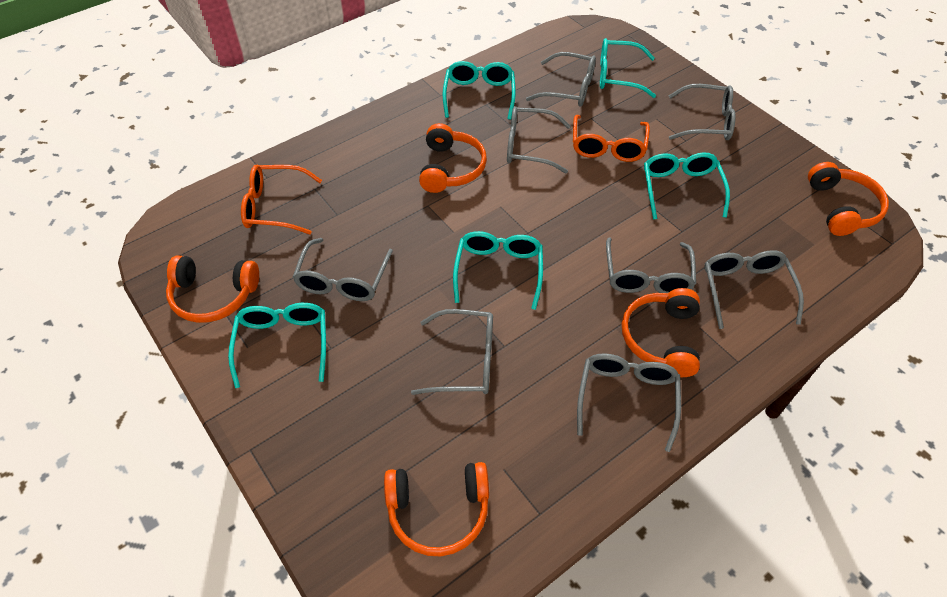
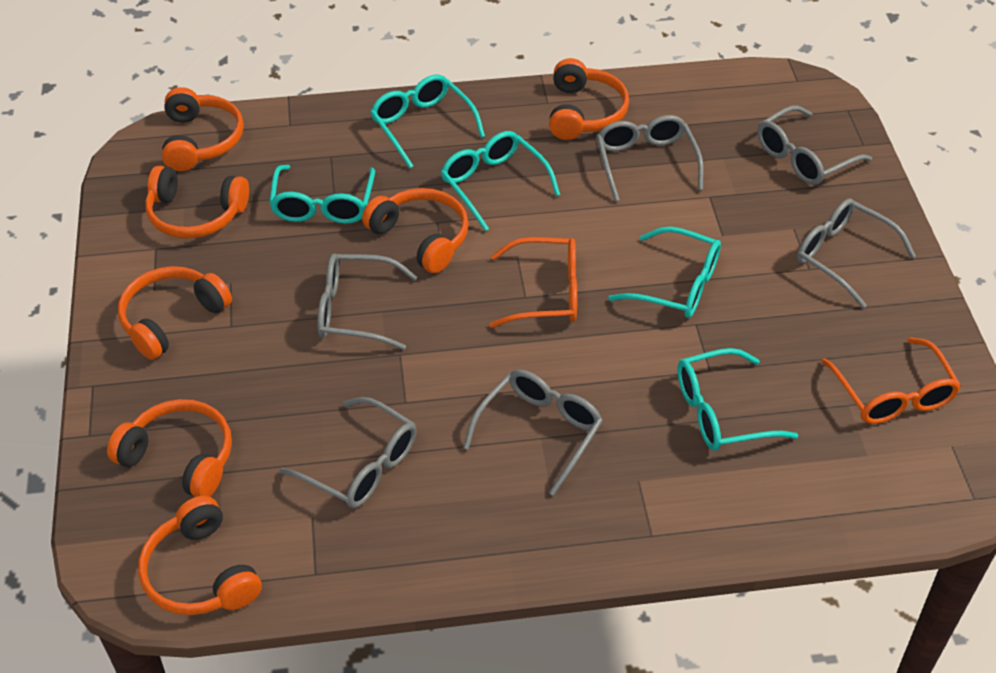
grey glasses: [293,238,393,301] [411,309,493,395] [507,106,571,173] [526,52,596,107] [577,353,681,452] [606,237,696,293] [668,84,736,140] [704,250,804,329] = 8 -> [279,397,417,509] [317,253,417,350] [463,369,603,496] [596,115,704,202] [757,106,872,185] [797,198,916,308] = 6
orange headphones: [166,255,259,323] [384,462,489,556] [419,123,487,193] [622,288,700,377] [808,162,889,236] = 5 -> [107,399,232,497] [118,266,232,360] [138,496,262,615] [145,166,249,239] [162,87,244,171] [362,188,469,273] [549,58,629,140] = 7

